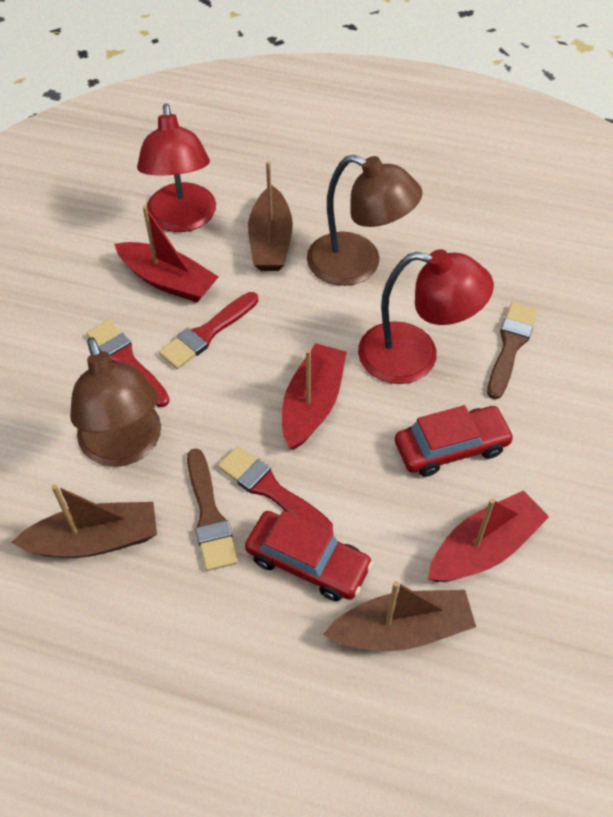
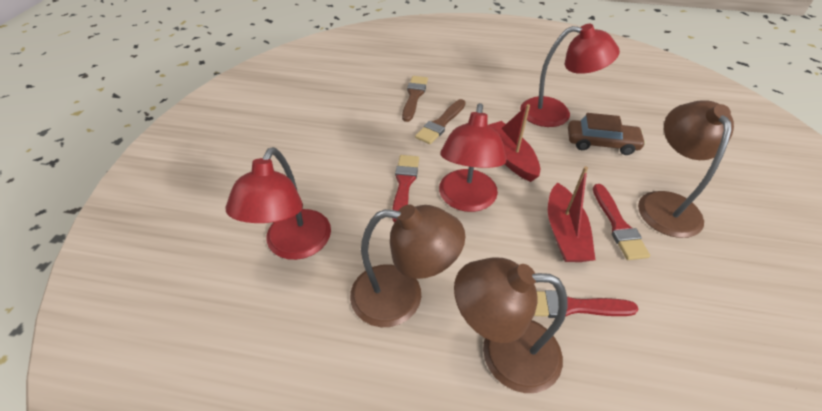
brown boat: [11,484,157,558] [248,161,293,271] [323,581,476,651] = 3 -> none = 0
brown car: none = 0 -> [568,113,646,155] = 1
brown lamp: [70,337,161,466] [307,155,423,286] = 2 -> [350,204,465,327] [454,257,568,393] [638,100,734,238] = 3
red boat: [114,206,219,302] [282,343,347,450] [428,490,549,582] = 3 -> [488,104,540,182] [548,166,595,262] = 2
red car: [245,510,373,601] [395,405,514,477] = 2 -> none = 0
red lamp: [137,104,216,232] [358,249,494,384] = 2 -> [225,147,331,260] [439,103,507,212] [520,24,620,127] = 3

